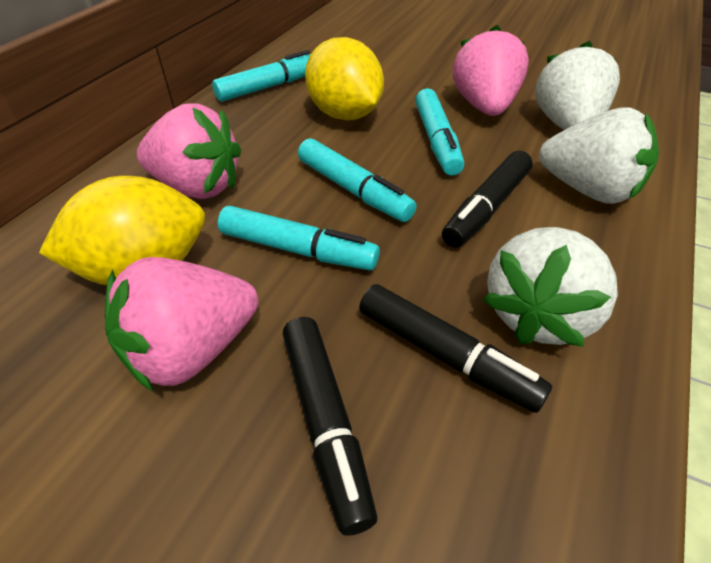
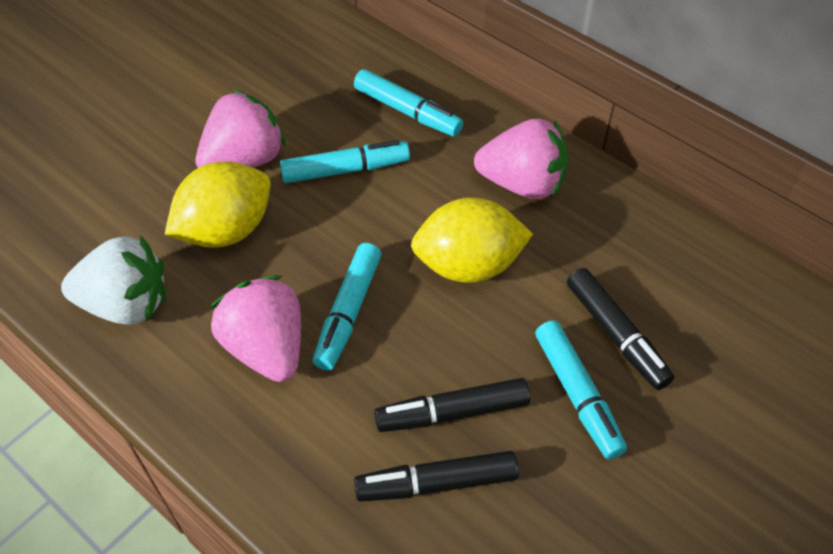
white strawberry: [483,227,618,347] [535,41,620,130] [539,107,659,204] = 3 -> [61,236,166,325] = 1

